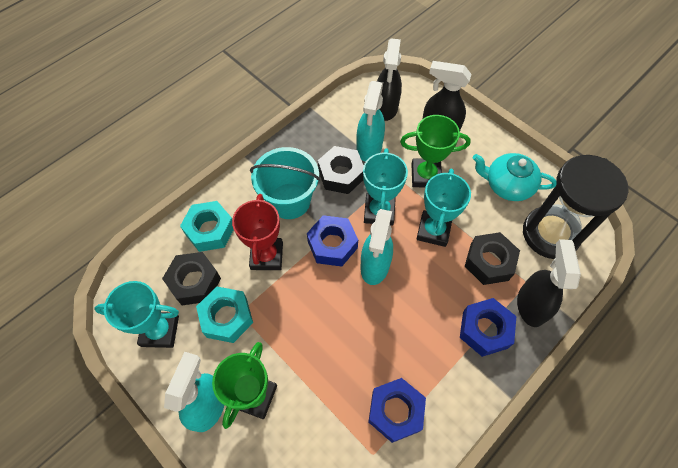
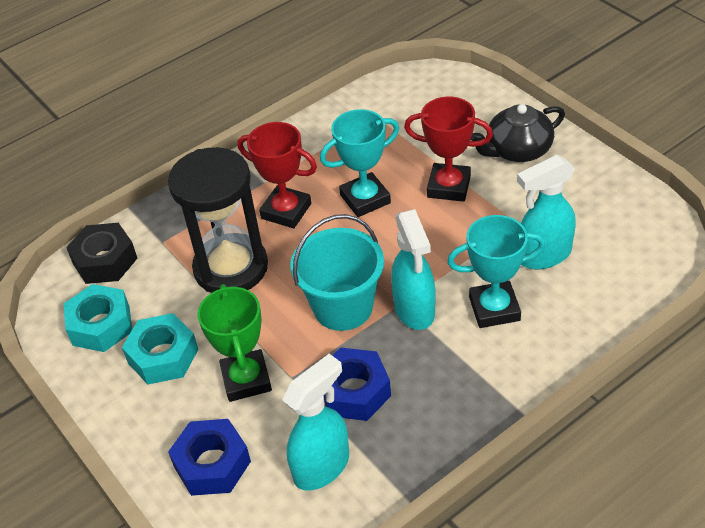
black nut: [162,252,221,305] [318,146,364,194] [465,232,520,285] = 3 -> [66,223,138,284] = 1
black spray bottle: [377,38,402,121] [423,61,472,131] [517,239,581,327] = 3 -> none = 0
black teapot: none = 0 -> [471,104,565,162] = 1
blue nut: [307,215,358,267] [368,378,426,443] [460,298,516,357] = 3 -> [168,419,251,496] [323,348,391,421] = 2
green trophy: [212,342,277,429] [400,115,471,188] = 2 -> [197,284,272,402] = 1
red trophy: [232,194,283,270] = 1 -> [238,122,317,228] [404,97,493,202] = 2
turquoise teapot: [473,153,557,201] = 1 -> none = 0
turquoise trophy: [94,281,179,348] [363,148,408,226] [417,169,471,247] = 3 -> [320,109,399,217] [447,215,545,328] = 2

